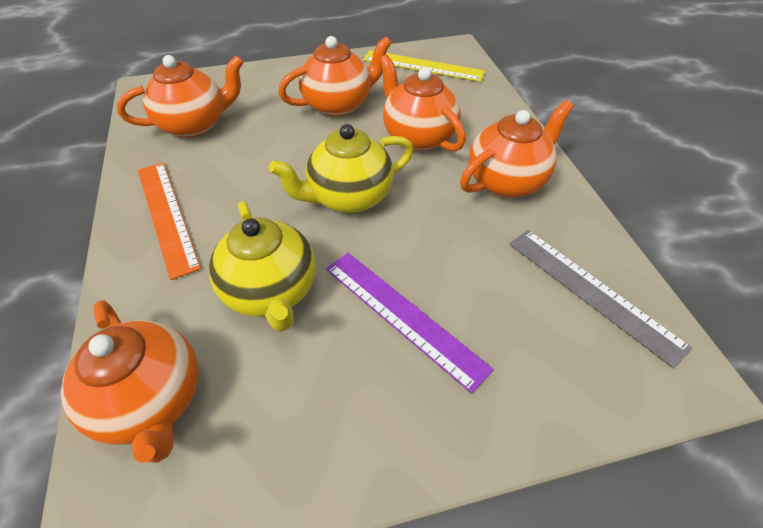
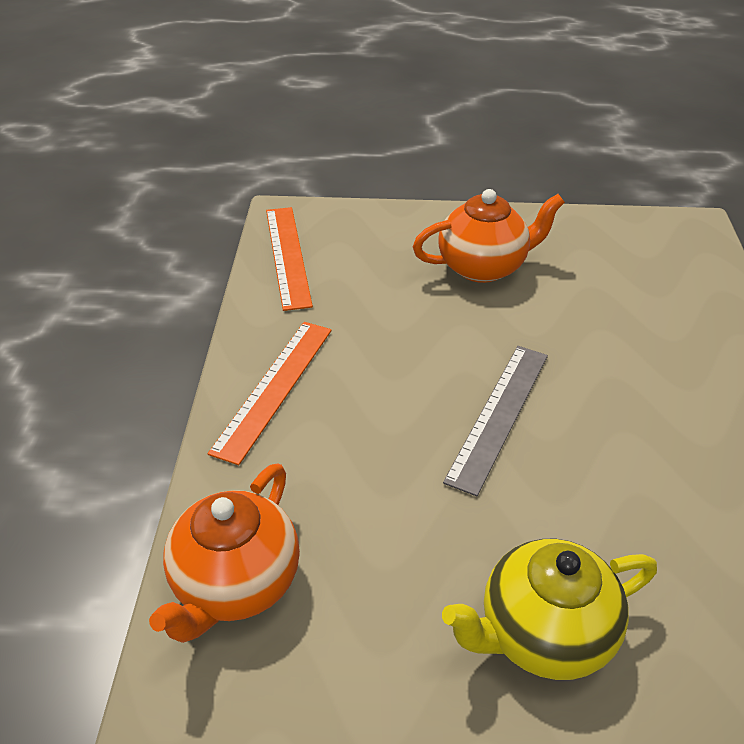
orange ruler: [138,162,201,280] = 1 -> [208,322,332,465] [266,207,313,311] = 2
orange teapot: [61,300,198,463] [117,55,244,138] [278,36,392,117] [380,55,466,152] [460,100,573,198] = 5 -> [149,464,300,643] [413,189,565,283] = 2
purple ruler: [326,253,494,393] = 1 -> none = 0
yellow ruler: [363,50,485,82] = 1 -> none = 0
yellow teapot: [209,201,316,332] [269,124,413,213] = 2 -> [442,539,657,680] = 1

